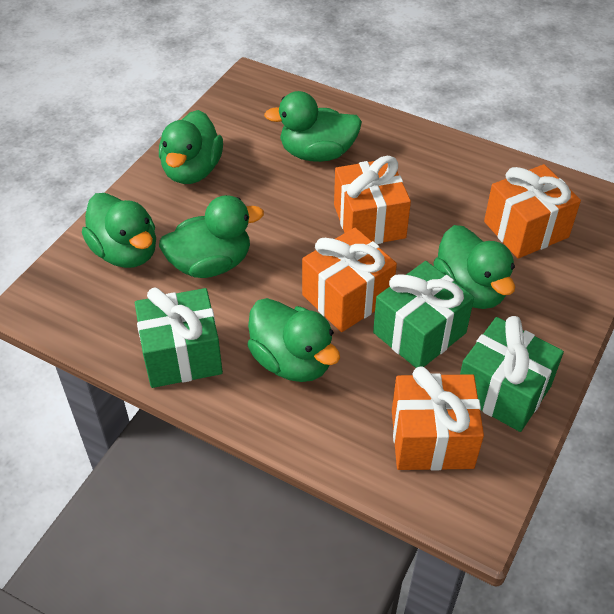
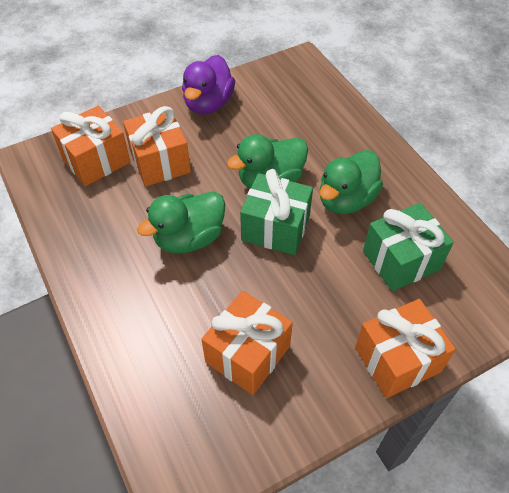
green duck: [82,193,156,268] [159,110,223,184] [159,195,264,278] [247,298,340,382] [264,91,362,162] [433,225,515,309] = 6 -> [137,191,225,253] [227,134,308,189] [320,150,383,214] = 3
green gift: [135,287,223,388] [373,261,474,368] [460,316,564,432] = 3 -> [240,169,313,255] [363,203,454,291] = 2
purple duck: none = 0 -> [182,55,235,115] = 1

